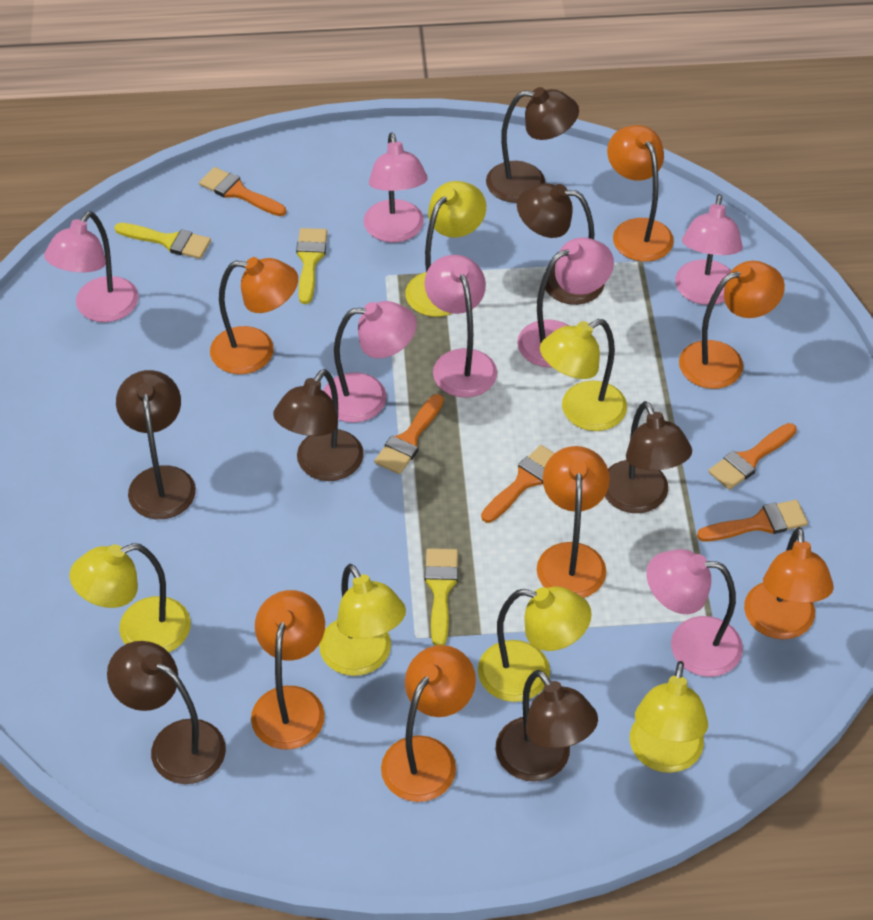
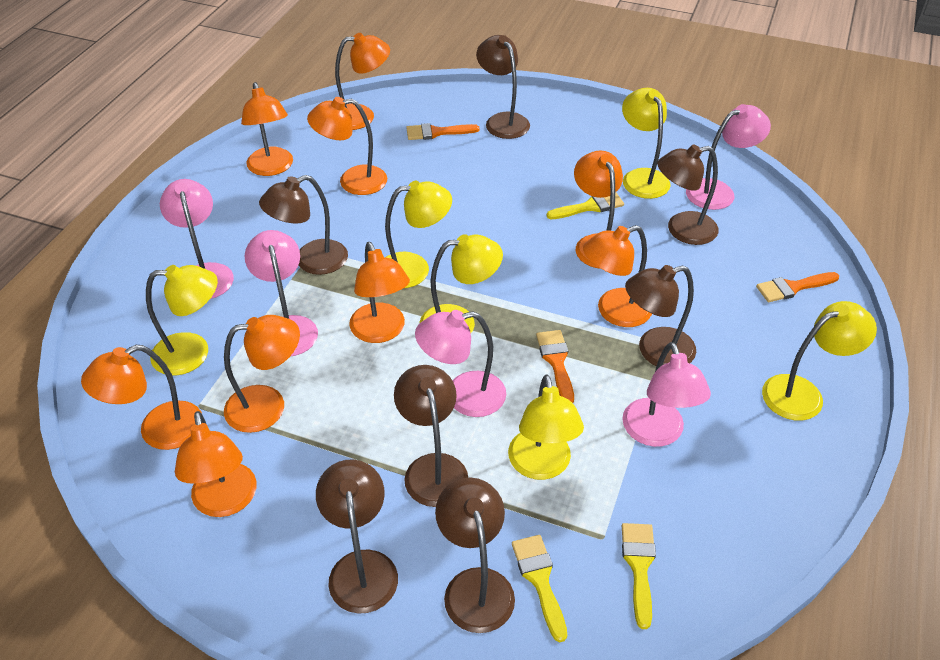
orange brush: [199,167,286,216] [374,394,444,474] [481,445,555,523] [697,500,808,542] [708,423,797,490] = 5 -> [406,123,479,140] [536,330,574,403] [756,272,839,302] = 3
orange lamp: [210,257,298,374] [251,590,325,749] [381,645,476,802] [537,446,610,598] [607,125,674,262] [679,261,785,389] [744,527,834,639] = 7 -> [81,345,202,450] [175,411,257,517] [224,315,300,433] [241,82,293,176] [307,97,387,195] [335,33,390,130] [349,242,410,343] [574,150,623,269] [583,225,652,327] = 9
pink lamp: [44,211,139,322] [323,301,417,423] [364,132,428,243] [424,255,497,398] [517,238,614,368] [646,549,743,677] [675,194,743,305] = 7 -> [160,179,234,299] [245,230,318,356] [415,310,506,417] [622,342,711,447] [686,104,771,210] = 5

